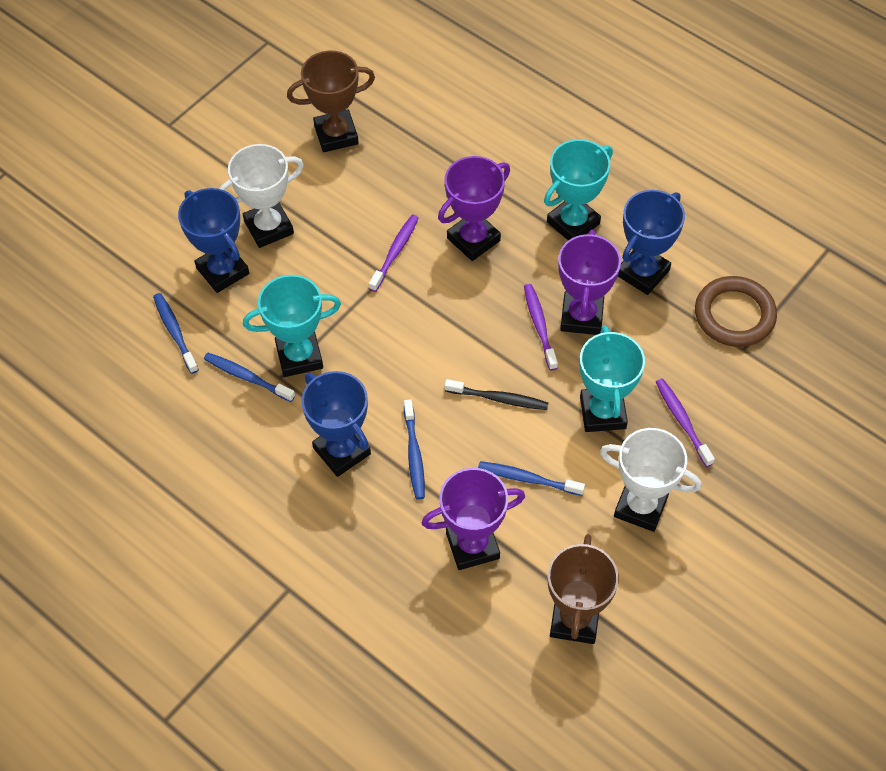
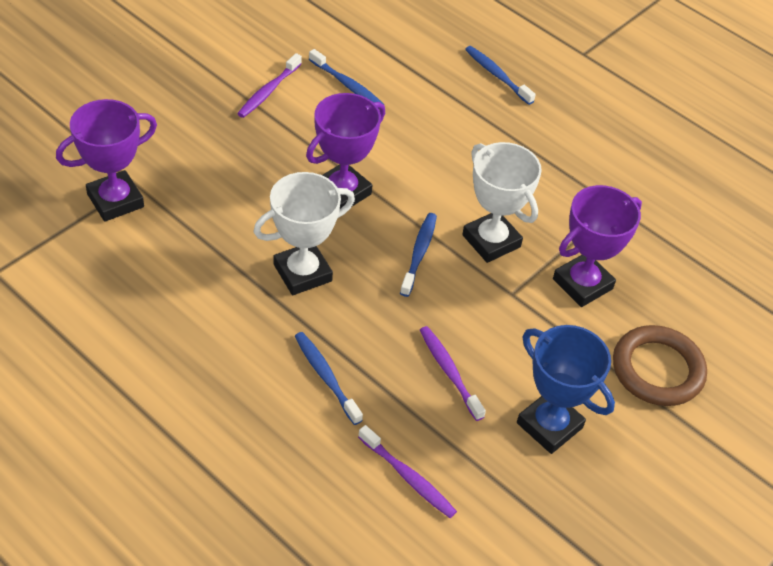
black toothbrush: [444,379,548,410] = 1 -> none = 0
blue trophy: [178,188,249,293] [301,371,371,477] [618,190,685,295] = 3 -> [517,325,615,454] = 1
brown trophy: [287,51,375,152] [548,534,619,644] = 2 -> none = 0
turquoise trophy: [243,275,341,377] [544,139,613,240] [580,325,645,432] = 3 -> none = 0

